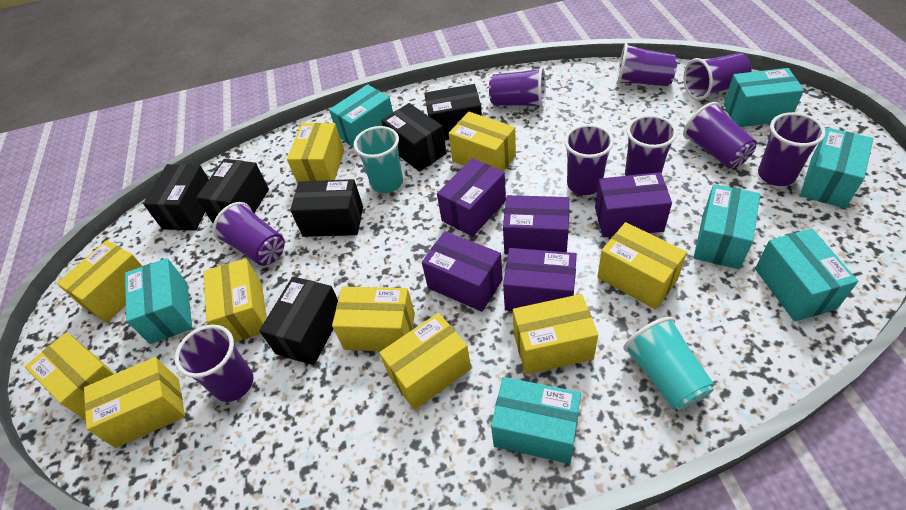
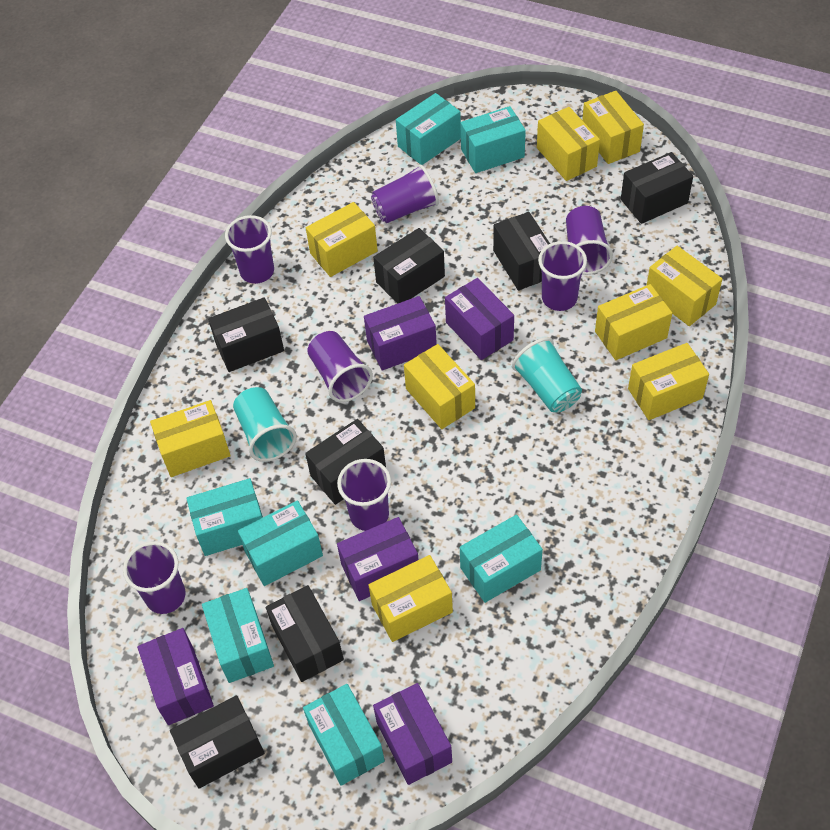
black box: [143,164,209,230] [196,159,269,224] [259,277,338,365] [290,179,363,237] [381,103,447,172] [424,84,482,140] = 6 -> [170,695,265,789] [208,297,284,372] [266,585,344,682] [305,419,386,505] [373,228,445,303] [493,212,550,290] [621,152,693,224] = 7
purple cup: [175,325,253,402] [213,202,285,266] [489,67,546,108] [564,124,614,195] [616,43,678,86] [625,115,677,176] [683,102,756,169] [684,53,752,101] [758,112,826,186] = 9 -> [123,541,186,614] [225,215,274,284] [307,331,373,402] [337,459,391,531] [371,164,439,223] [538,241,587,311] [566,206,613,275] = 7
yellow box: [25,332,115,420] [57,240,142,323] [84,357,185,448] [203,258,267,342] [287,123,344,184] [332,287,415,351] [379,313,471,410] [449,112,516,171] [513,294,598,374] [597,222,687,310] = 10 -> [150,400,231,477] [306,202,378,277] [368,555,453,642] [404,344,475,429] [537,107,600,181] [582,91,644,164] [595,284,672,360] [628,343,709,420] [646,246,722,326] = 9

